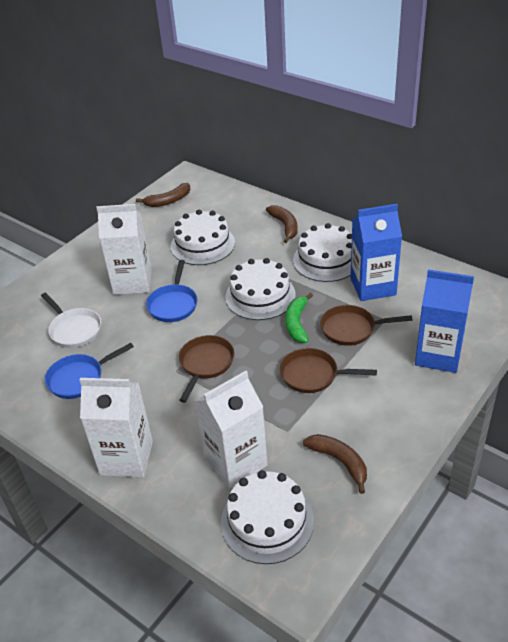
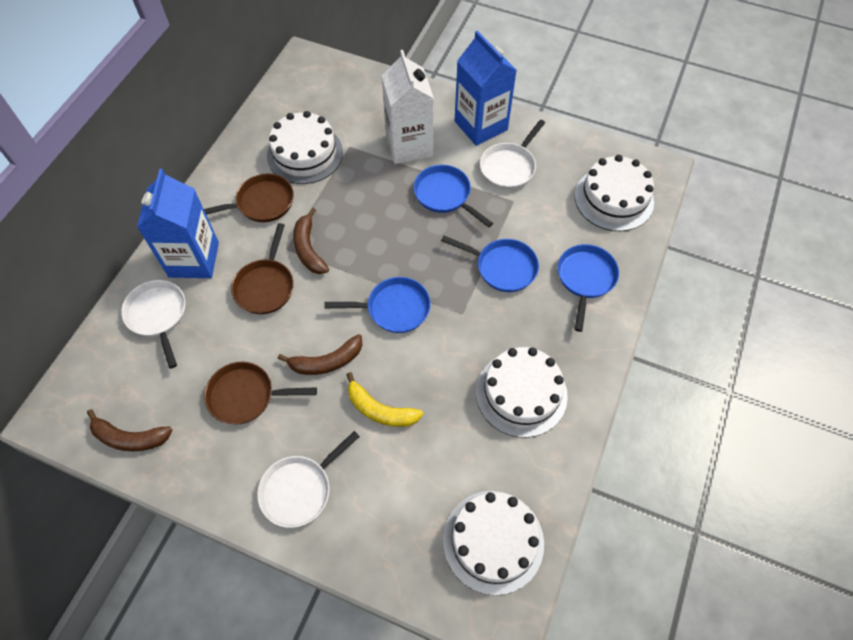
blue pan: [45,343,134,399] [146,260,197,322] = 2 -> [324,277,431,333] [413,165,493,227] [441,236,539,292] [558,244,619,332] = 4
green banana: [285,293,313,343] = 1 -> none = 0
white carton: [80,378,153,477] [96,204,152,295] [195,371,267,489] = 3 -> [381,50,434,164] = 1
white pan: [41,293,101,348] = 1 -> [121,280,185,369] [257,431,360,528] [480,120,545,189] = 3
yellow banana: none = 0 -> [346,372,423,427] = 1

